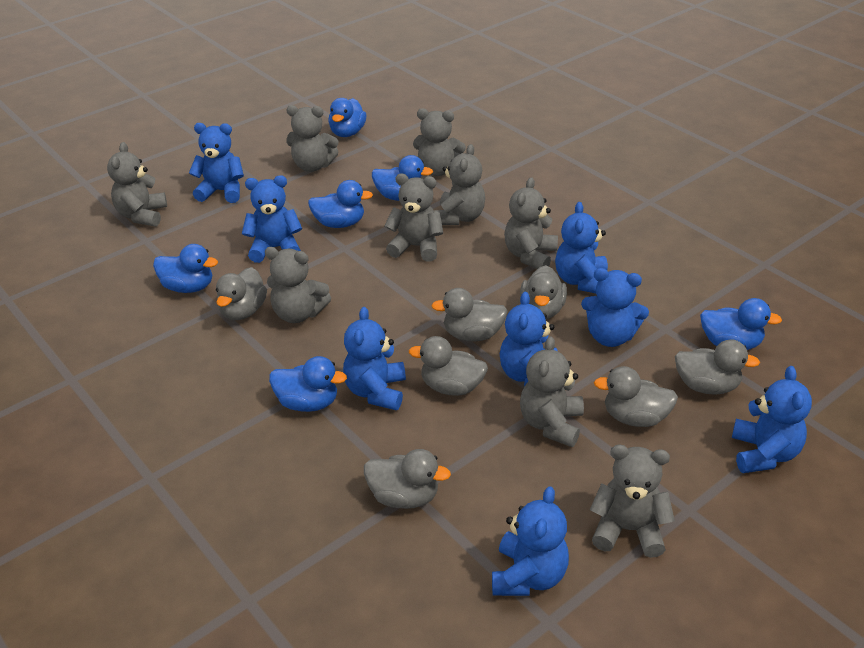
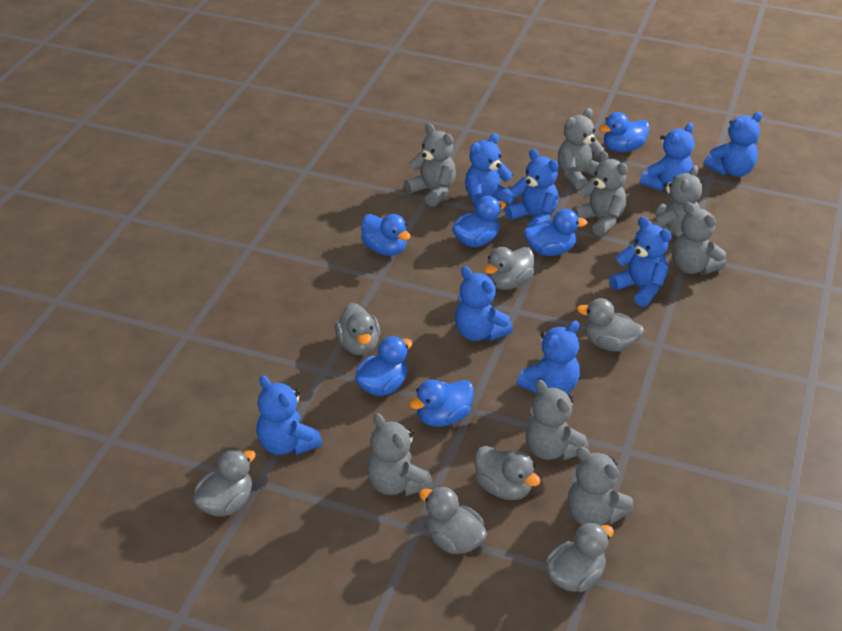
grey teddy bear: [107,142,167,227] [265,247,331,323] [286,105,338,172] [384,174,443,262] [413,108,466,176] [435,144,485,225] [504,177,558,269] [520,336,584,447] [590,445,675,558] = 9 -> [367,413,433,497] [404,123,456,207] [526,380,589,461] [558,108,605,190] [567,447,633,526] [572,151,628,236] [649,165,702,237] [672,202,726,275] = 8

